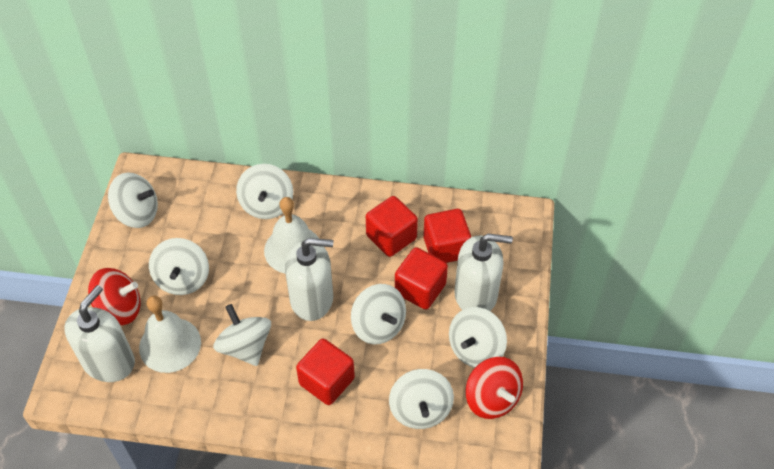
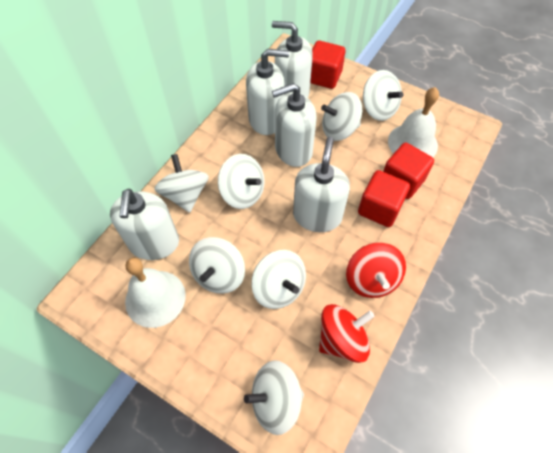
red cube: [296,339,355,405] [366,196,418,257] [395,247,448,310] [423,209,471,263] = 4 -> [310,41,345,89] [358,170,410,227] [383,143,434,199] = 3
white soap dispenser: [64,285,135,382] [285,238,333,321] [454,233,513,311] = 3 -> [110,189,179,260] [246,49,289,135] [272,21,313,98] [272,83,317,167] [293,137,350,232] = 5

